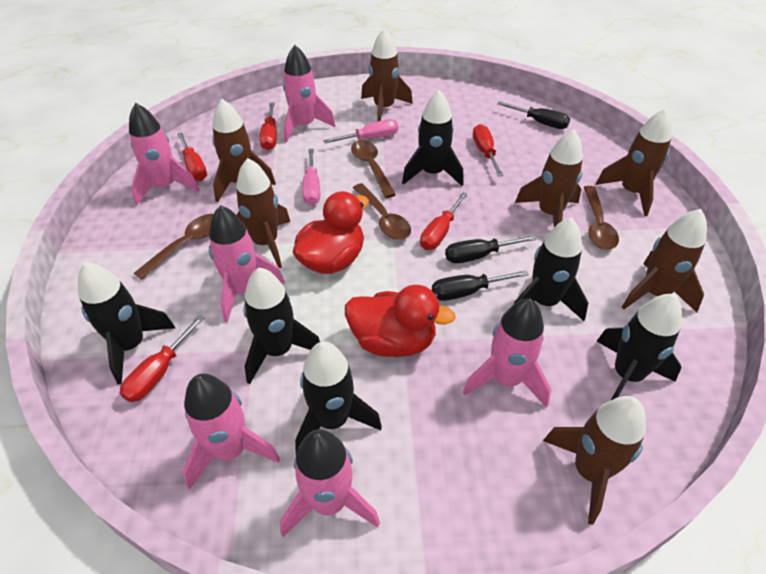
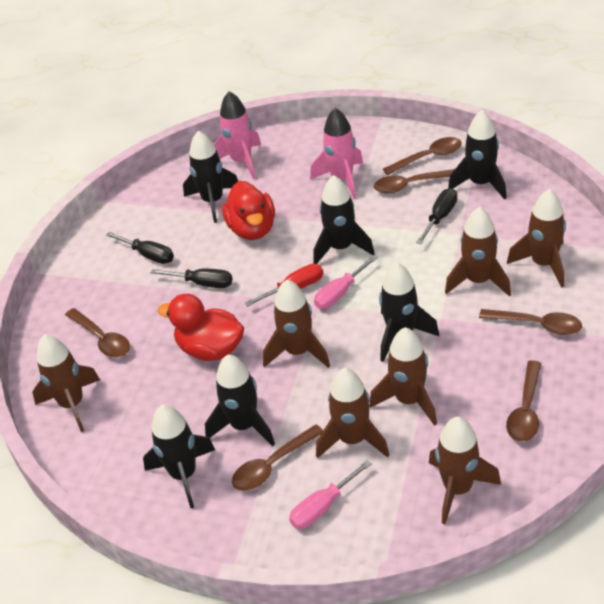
brown spoon: [134,214,213,280] [351,140,396,198] [353,183,411,240] [584,186,619,250] = 4 -> [65,308,130,358] [232,424,323,491] [374,169,455,193] [383,137,462,175] [479,309,582,335] [506,360,541,442] = 6
pink rocket: [129,103,199,205] [183,374,280,490] [209,205,285,323] [280,429,380,537] [283,45,336,142] [463,298,551,408] = 6 -> [214,91,261,179] [310,108,363,199] = 2
red screwdriver: [120,315,205,402] [177,133,207,181] [260,103,277,150] [420,192,468,250] [473,124,503,176] = 5 -> [245,264,323,307] = 1

